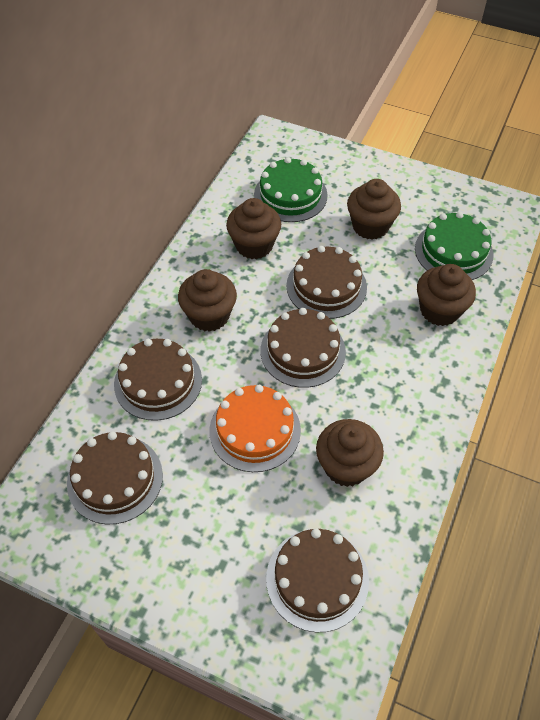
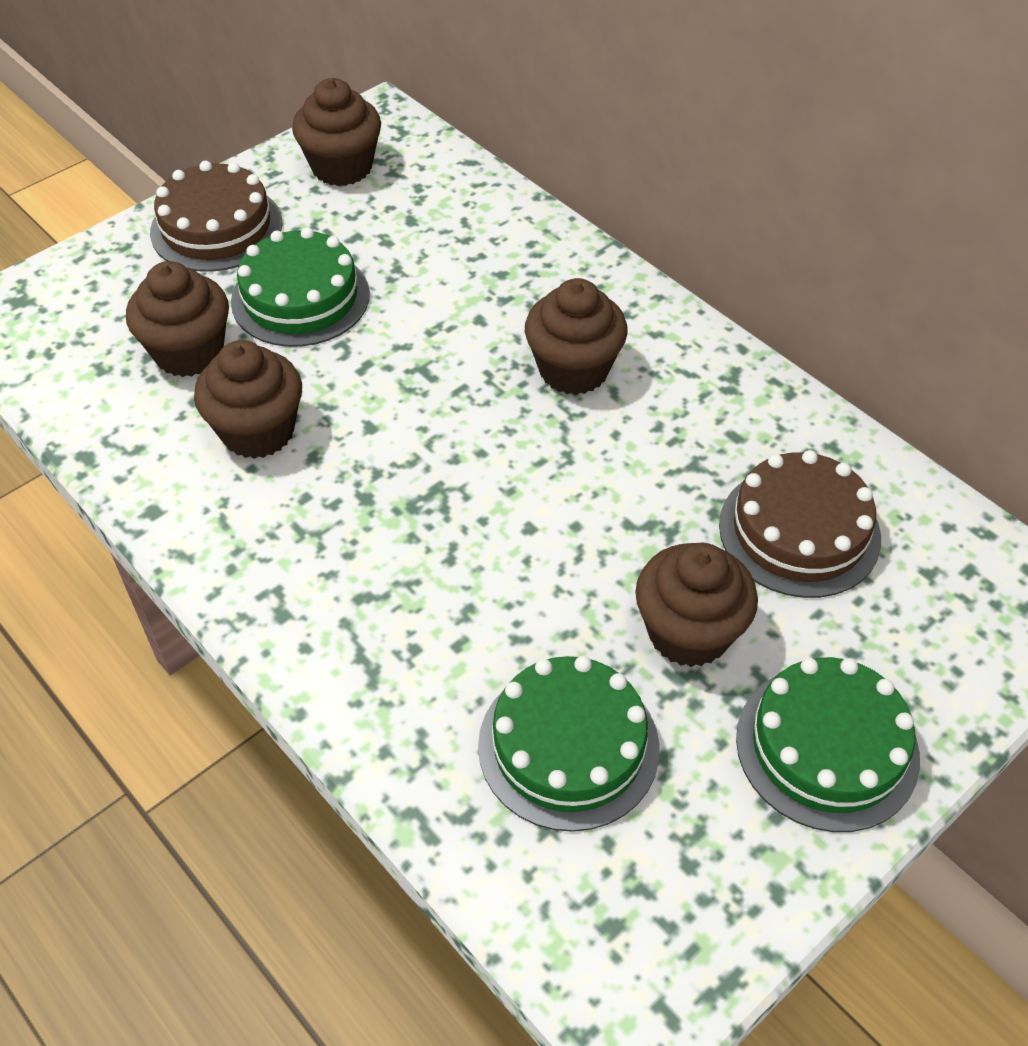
brown cake: [67,431,163,524] [114,339,202,421] [261,308,346,388] [266,528,369,632] [286,246,367,319] = 5 -> [150,161,283,272] [719,450,881,598] = 2
green cake: [254,157,328,222] [415,212,494,280] = 2 -> [231,227,370,347] [478,656,660,832] [736,657,920,832] = 3
orange cake: [209,385,301,472] = 1 -> none = 0

